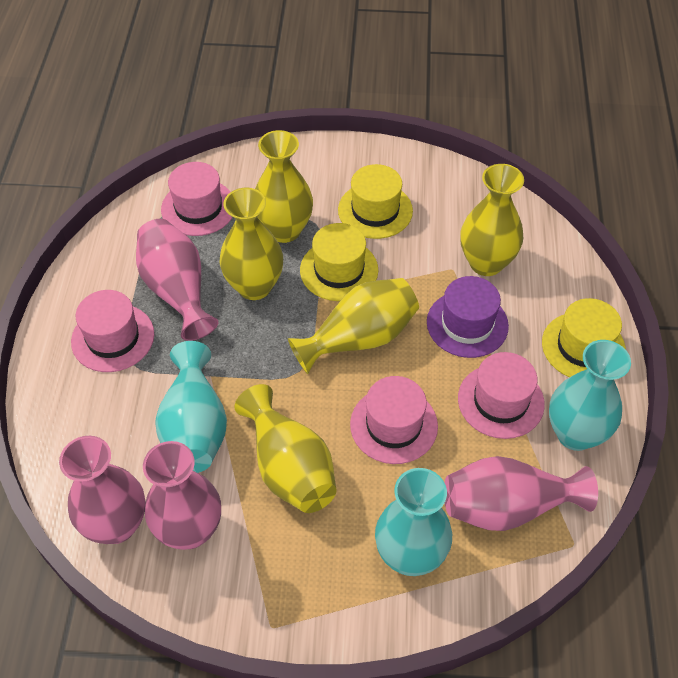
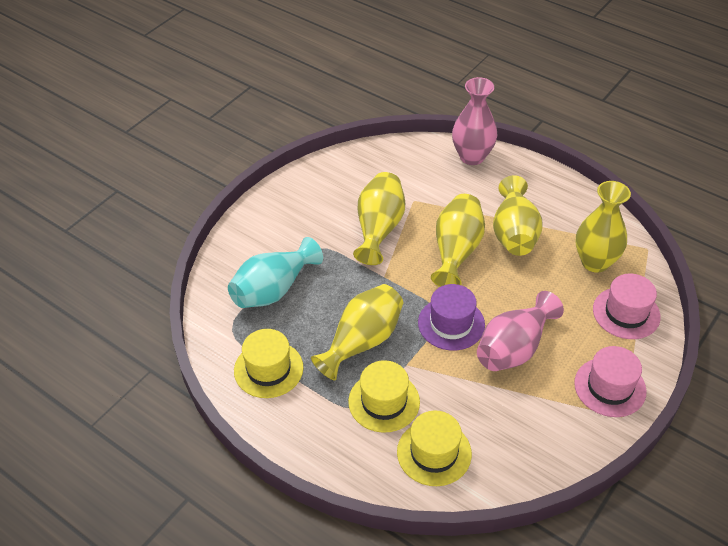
pink hat: [71,290,154,372] [161,162,233,236] [350,376,438,464] [458,352,545,439] = 4 -> [574,346,647,417] [593,274,661,339] = 2
pink vase: [59,436,145,544] [136,219,218,341] [143,441,221,550] [444,456,598,531] = 4 -> [452,77,497,165] [477,291,564,371] = 2
turquoise vase: [155,341,227,473] [375,468,452,576] [549,340,631,451] = 3 -> [228,237,323,308] = 1

